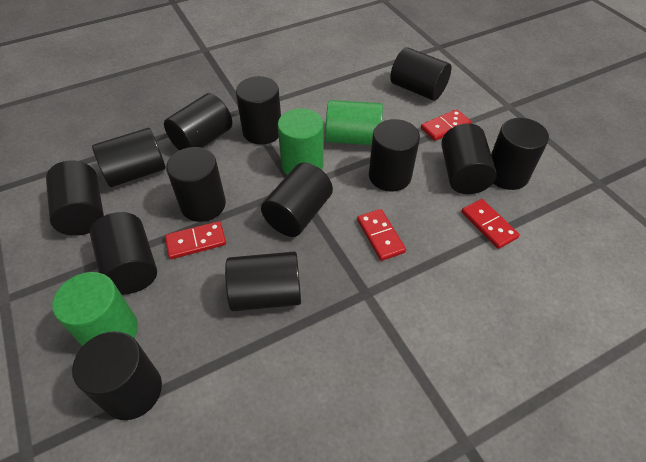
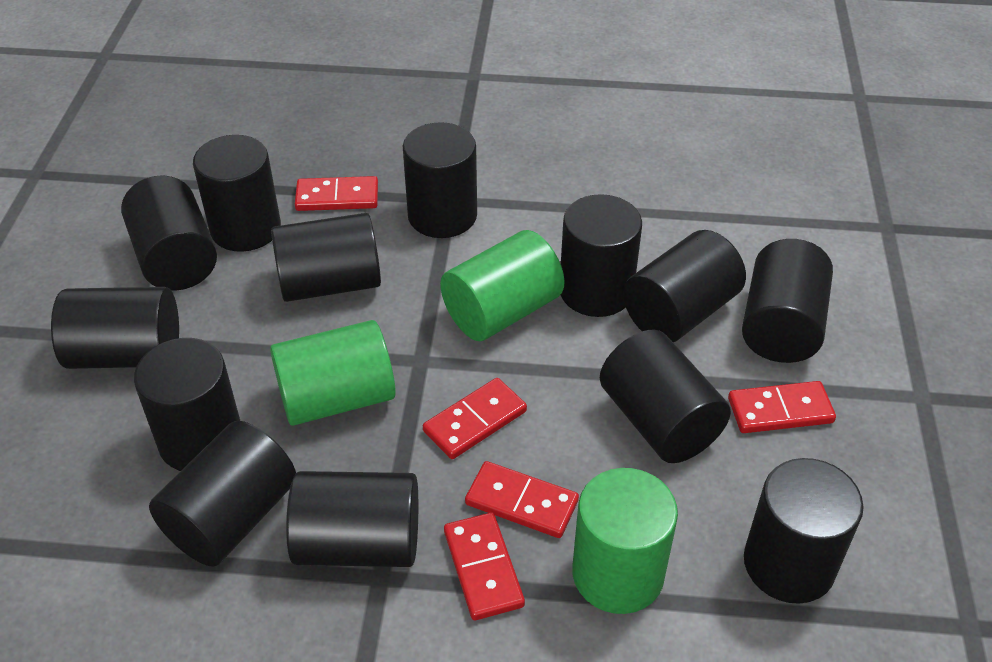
red domino: [165,221,226,259] [357,209,406,261] [421,109,471,141] [461,199,520,249] = 4 -> [295,176,378,211] [423,378,527,459] [444,513,525,620] [465,461,579,538] [728,381,836,433] = 5

